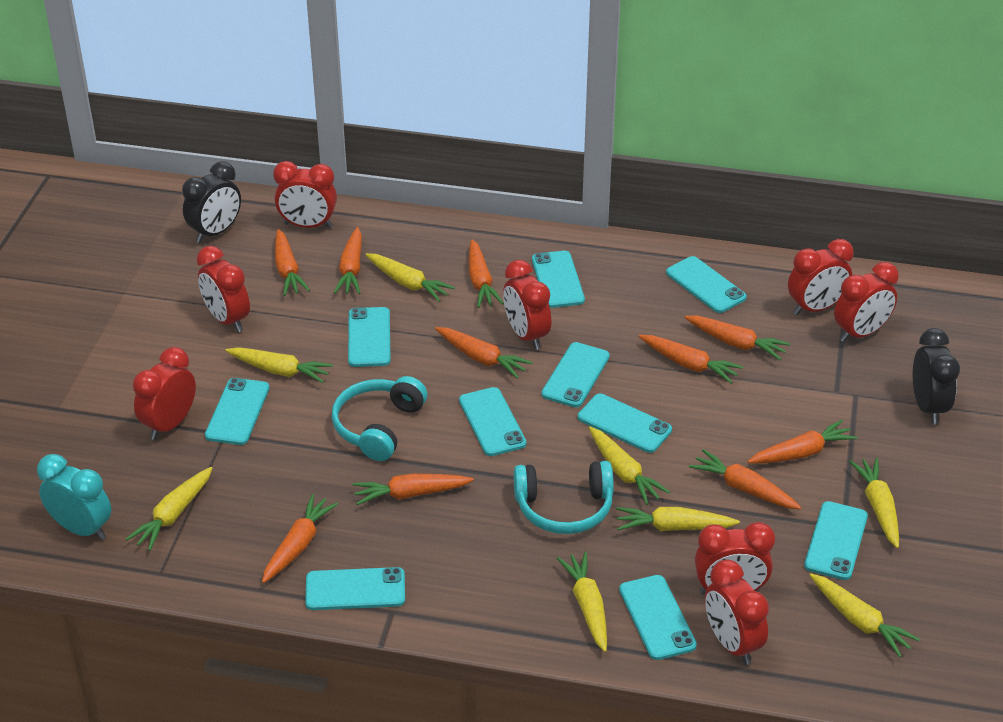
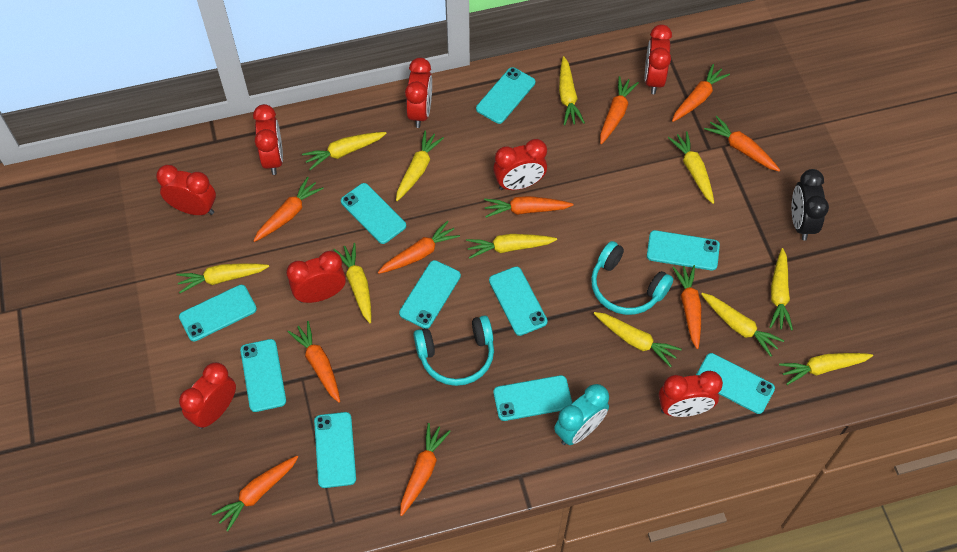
black clock: [182,161,241,243] [913,328,960,424] = 2 -> [792,169,829,241] = 1
yellow carrot: [126,467,212,551] [225,347,333,383] [365,253,455,302] [557,552,607,652] [589,427,670,505] [616,507,740,531] [810,573,920,657] [849,458,899,548] = 8 -> [176,263,269,293] [302,132,387,170] [334,243,371,323] [396,131,444,201] [466,234,557,259] [559,56,585,125] [594,312,682,367] [668,131,714,204] [701,293,784,357] [769,248,793,331] [779,353,873,385] = 11

